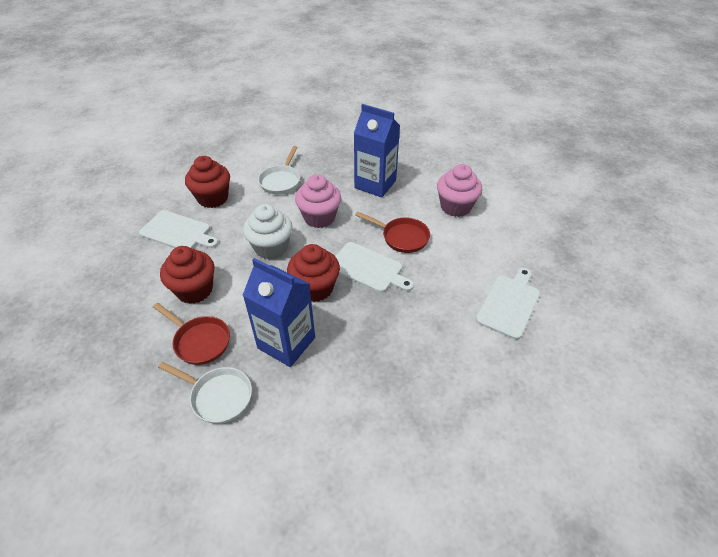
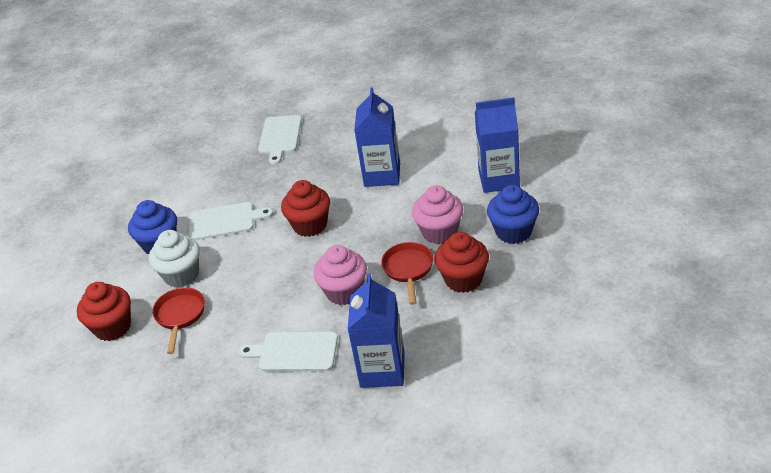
blue carton: [243,258,315,367] [354,104,400,198] = 2 -> [347,273,405,388] [354,87,400,187] [475,97,520,193] = 3
blue cupcake: none = 0 -> [128,200,177,254] [487,185,539,244] = 2
white pan: [158,362,252,424] [258,146,300,195] = 2 -> none = 0

